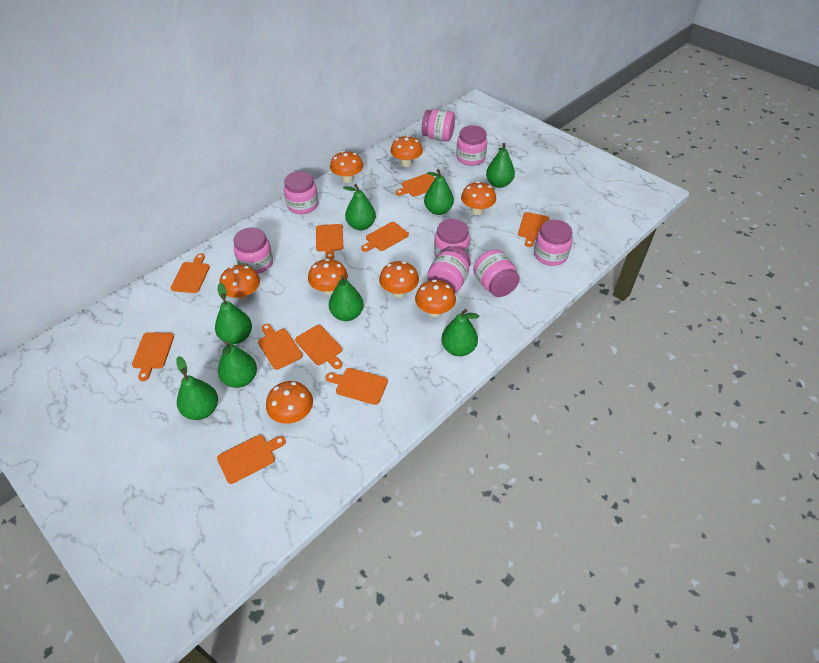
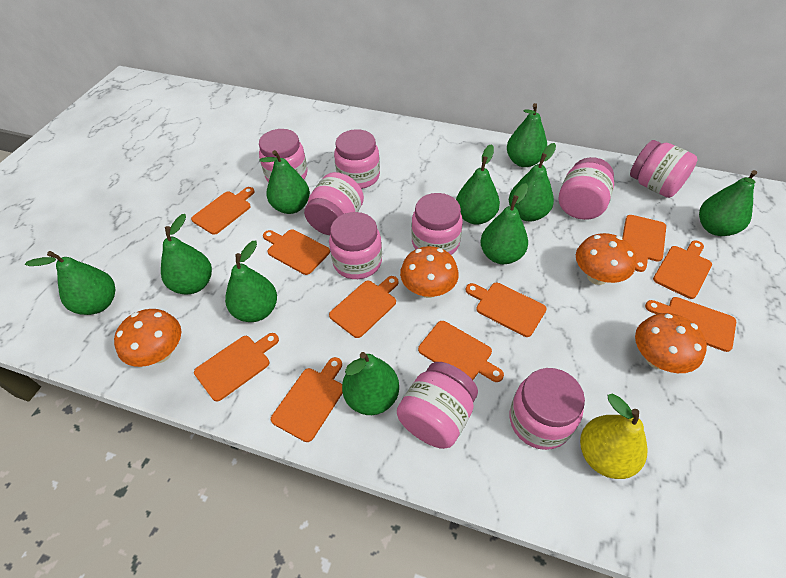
green pear: [176,356,218,420] [215,283,252,344] [218,341,257,388] [329,275,364,321] [343,184,376,230] [424,169,454,215] [441,309,479,356] [486,143,515,188] = 8 -> [25,251,115,315] [161,214,212,295] [225,241,277,322] [259,150,310,214] [342,352,399,415] [456,144,500,225] [480,183,528,264] [507,103,547,167] [509,143,556,222] [699,170,757,236] = 10
orange mushroom: [219,265,260,301] [266,381,313,424] [308,259,348,295] [330,151,363,183] [379,261,419,297] [390,135,423,167] [415,280,456,317] [461,181,496,215] = 8 -> [114,309,181,367] [400,246,459,298] [576,233,636,285] [635,313,707,373] = 4
pink jar: [234,228,273,274] [284,171,318,214] [422,109,455,141] [427,246,471,293] [434,219,470,257] [456,126,487,166] [473,249,520,297] [534,220,572,266] = 8 -> [259,129,308,183] [304,172,364,235] [329,212,382,279] [334,129,380,189] [397,362,478,449] [411,193,463,255] [510,368,585,450] [559,157,614,220] [630,140,698,198] = 9
yellow pear: none = 0 -> [580,394,647,479] = 1

